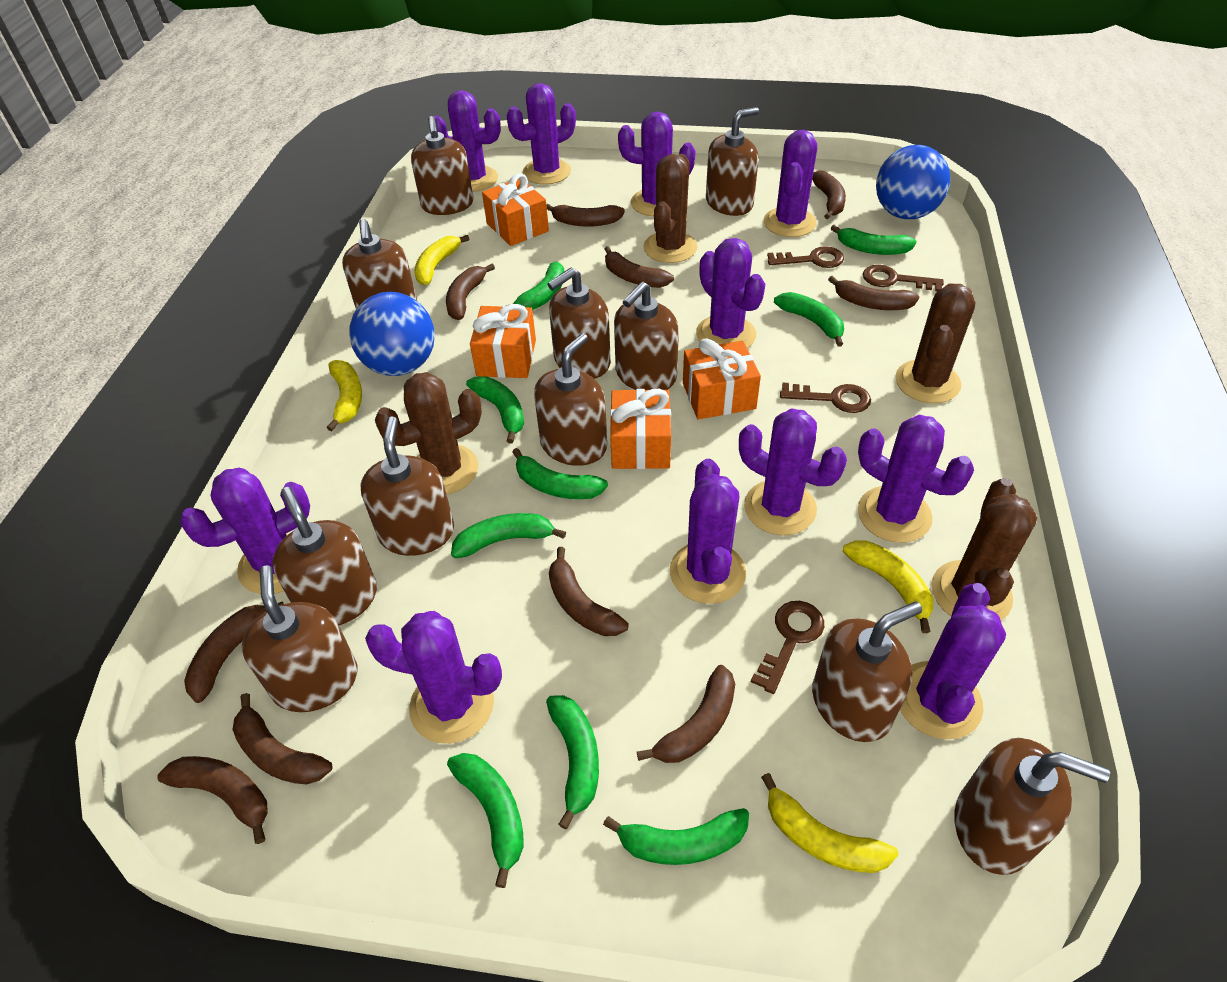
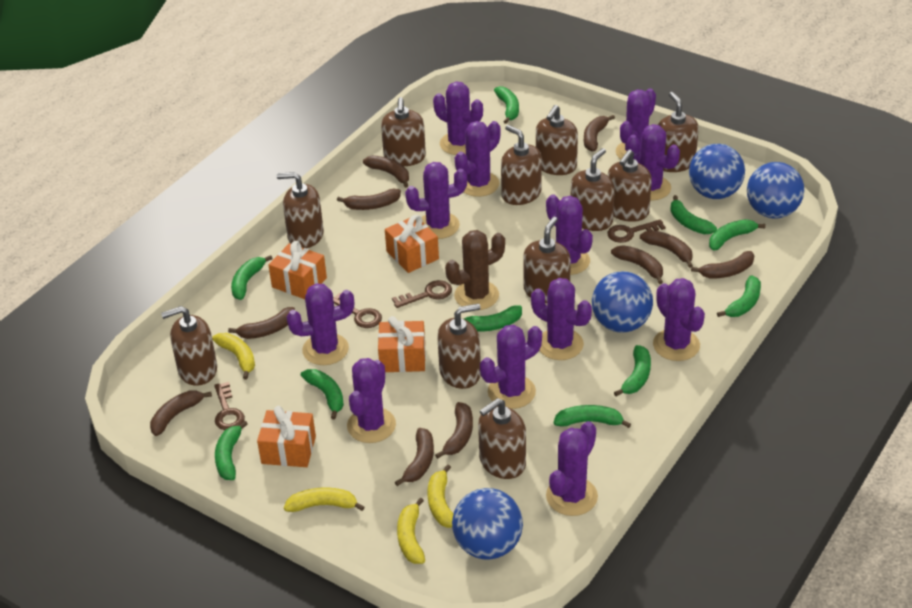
blue ball: [349,292,435,376] [876,145,950,219] = 2 -> [452,488,523,560] [592,271,653,332] [689,144,745,199] [747,162,804,219] = 4
brown cactus: [375,372,482,494] [643,154,698,263] [895,284,976,403] [931,478,1037,620] = 4 -> [445,230,505,310] = 1
green banana: [447,753,524,888] [451,513,566,558] [466,376,524,443] [505,262,564,310] [512,448,608,499] [546,695,599,829] [603,808,749,865] [774,292,844,347] [831,225,917,255] = 9 -> [215,421,248,480] [231,255,273,300] [301,369,344,420] [454,305,522,332] [494,86,519,124] [554,405,631,428] [614,345,651,396] [670,195,717,234] [709,219,766,251] [717,275,761,317] = 10
purple cactus: [180,468,310,594] [365,611,502,744] [433,90,501,192] [507,83,576,185] [618,112,696,216] [670,459,746,604] [696,238,765,348] [739,408,847,536] [764,130,817,237] [858,415,974,543] [900,583,1006,739] = 11 -> [287,283,354,365] [347,358,396,443] [405,162,467,239] [433,82,483,155] [455,121,501,197] [480,325,542,409] [531,278,592,360] [546,194,593,275] [546,421,598,516] [616,88,656,159] [627,124,680,200] [653,278,705,361] = 12

